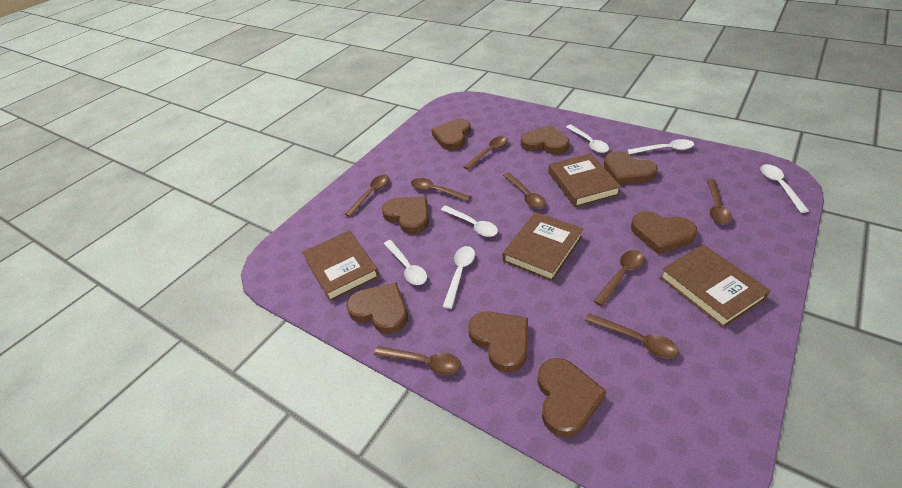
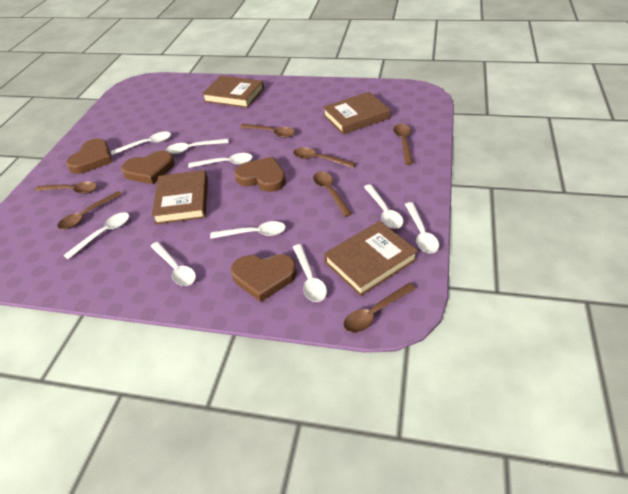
brown heart: [346,283,408,334] [382,197,429,234] [431,119,471,150] [468,311,528,372] [521,125,569,155] [538,358,607,437] [604,151,658,185] [631,211,697,254] = 8 -> [66,138,112,174] [121,151,175,184] [231,254,297,302] [234,157,286,192] = 4
brown spoon: [345,175,390,217] [374,346,461,375] [411,178,471,201] [464,136,508,170] [503,173,546,209] [585,313,679,358] [594,250,645,306] [707,179,732,225] = 8 -> [35,182,97,194] [57,191,122,230] [240,124,295,138] [293,147,356,168] [313,172,352,217] [343,283,416,333] [394,124,413,165] = 7
white spoon: [384,240,427,285] [441,205,498,237] [443,246,475,309] [566,125,609,153] [627,139,694,154] [760,164,809,213] = 6 -> [63,212,129,259] [111,132,171,155] [150,242,196,286] [166,139,229,154] [188,153,253,168] [210,221,286,239] [293,244,327,302] [364,184,403,229] [405,202,439,253] = 9

